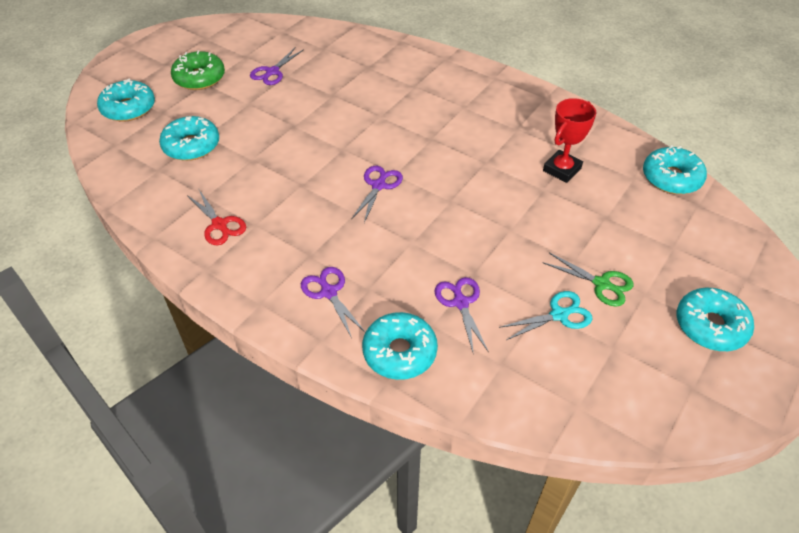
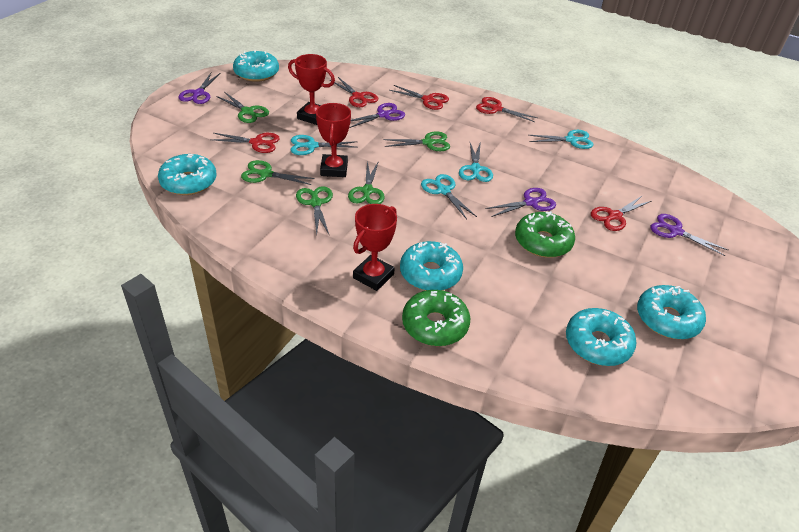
green donut: [171,51,225,90] = 1 -> [402,290,470,346] [515,211,575,258] = 2
green scissors: [543,253,634,307] = 1 -> [216,92,269,123] [241,160,315,185] [296,186,333,235] [348,161,385,204] [383,131,450,151] = 5
red scissors: [187,190,246,245] = 1 -> [210,133,280,153] [330,77,378,107] [390,85,449,110] [476,97,538,122] [591,195,652,231] = 5
red trophy: [543,98,596,183] = 1 -> [288,54,335,125] [316,103,351,177] [353,204,397,291] = 3
turquoise scissors: [499,291,592,340] = 1 -> [291,135,358,155] [421,174,477,219] [459,142,493,182] [529,130,593,149] = 4

